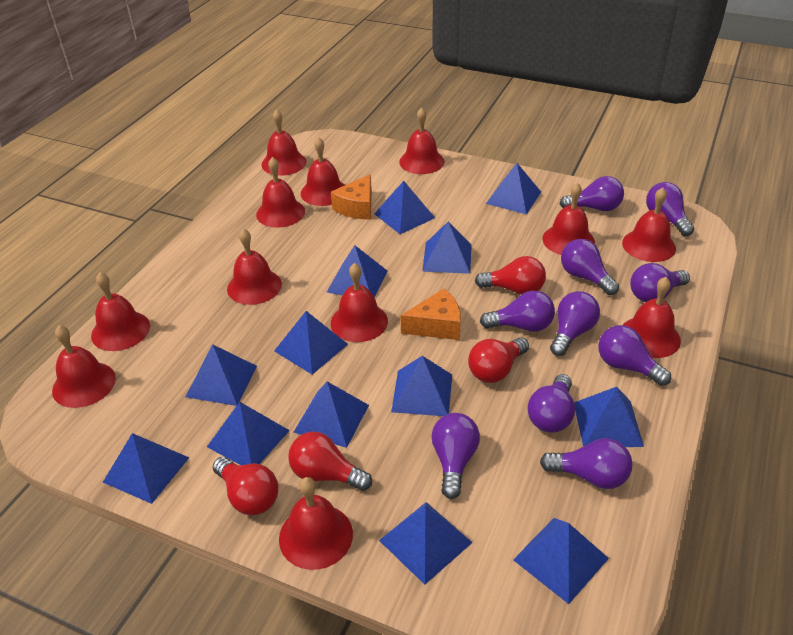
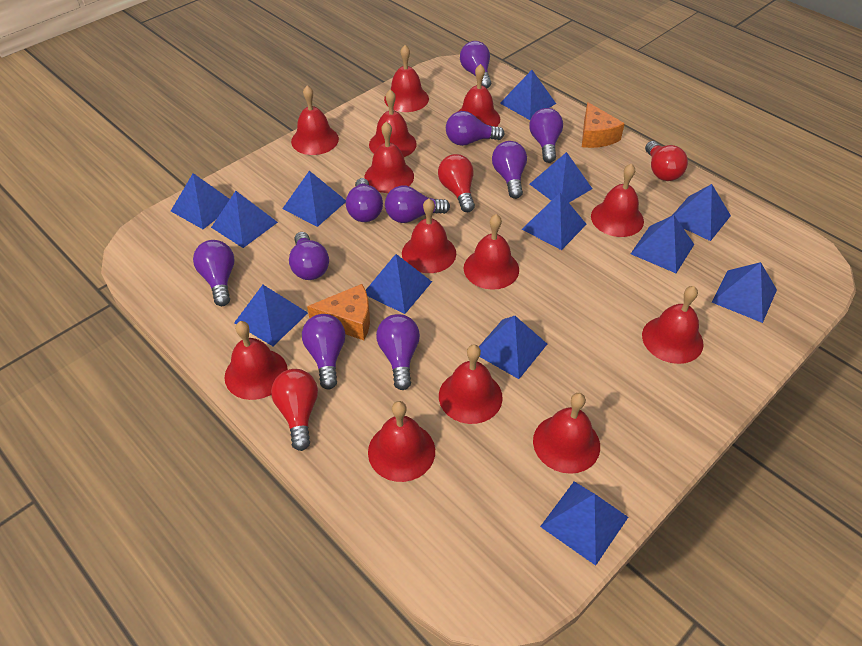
red bell: [52,325,116,408] [91,272,150,351] [227,228,282,305] [256,157,305,228] [261,109,306,176] [279,477,353,570] [301,137,345,206] [331,263,388,342] [399,108,445,174] [542,183,595,255] [622,187,676,262] [623,277,681,358] = 12 -> [225,321,288,400] [291,85,339,155] [364,122,414,193] [368,401,435,482] [369,90,417,157] [384,45,429,112] [402,199,456,273] [439,344,503,424] [459,64,500,127] [464,214,519,290] [533,393,600,474] [591,163,644,237] [642,286,704,364] = 13
red light bulb: [213,457,278,515] [288,432,372,491] [468,337,529,383] [475,256,546,295] = 4 -> [271,369,318,451] [438,154,475,212] [645,141,688,181] = 3

